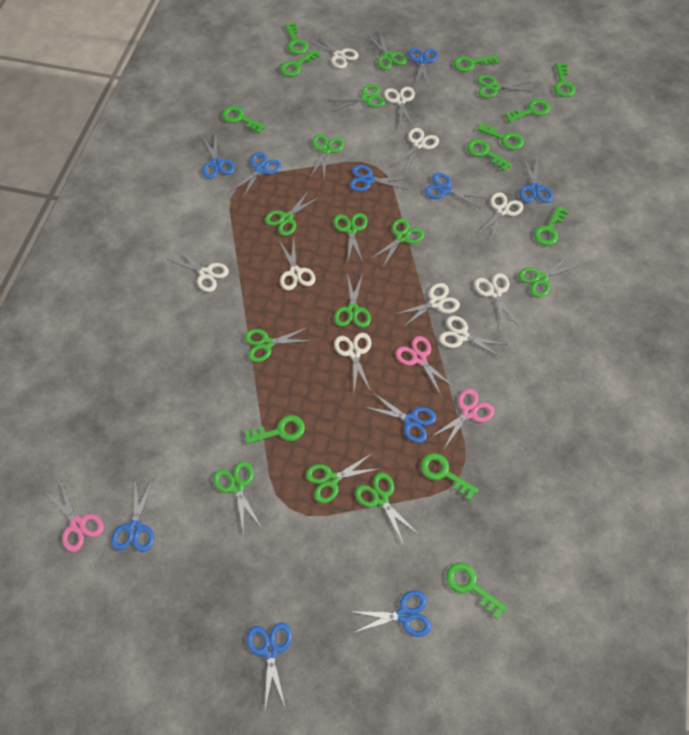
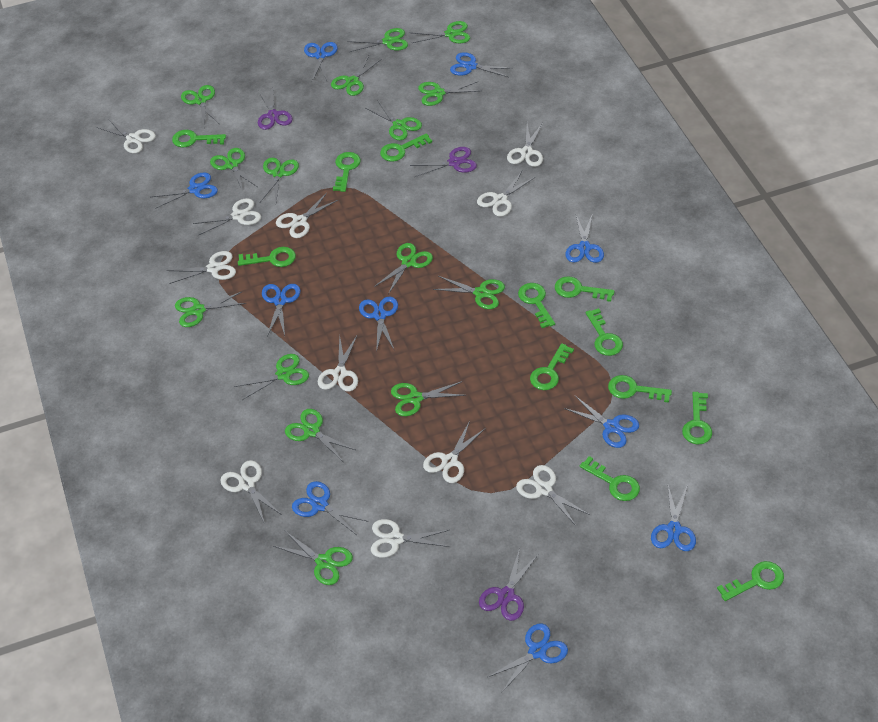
green scissors: [213,461,262,533] [244,327,310,362] [265,190,320,236] [306,454,381,503] [310,134,344,178] [329,84,386,112] [333,213,368,264] [334,273,371,328] [355,472,418,545] [369,33,407,70] [371,218,424,267] [477,75,533,98] [518,256,581,298] = 13 -> [175,291,246,327] [181,85,219,127] [210,148,258,191] [234,354,309,400] [260,158,299,202] [273,530,353,585] [285,409,355,461] [331,55,382,96] [347,28,408,52] [366,100,422,140] [374,243,433,294] [391,381,465,416] [412,21,470,43] [418,81,479,106] [433,276,505,309] = 15
pink scissors: [46,481,104,552] [396,336,455,395] [431,389,495,447] = 3 -> none = 0
purple scissors: none = 0 -> [258,86,293,130] [410,147,477,177] [479,548,538,621] = 3
white scissors: [167,249,229,292] [279,238,315,291] [309,34,359,69] [334,333,371,392] [384,87,415,128] [393,128,439,172] [396,283,460,327] [439,316,508,358] [474,273,519,330] [477,192,523,240] = 10 -> [96,118,156,153] [166,251,236,284] [193,198,261,235] [220,460,282,524] [276,193,338,238] [317,335,358,392] [371,519,449,558] [423,421,486,483] [477,171,535,217] [507,123,543,167] [516,465,590,526] = 11

